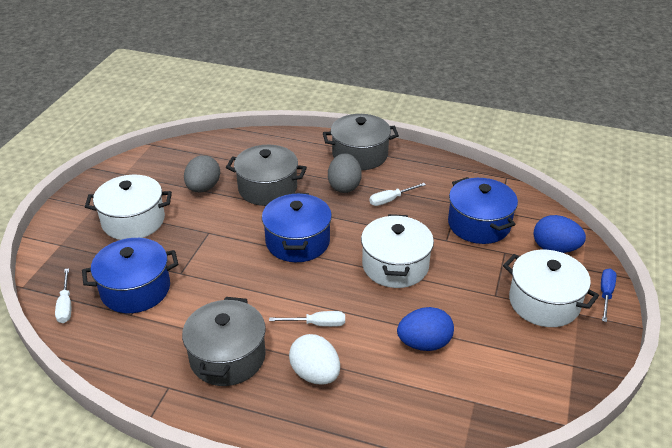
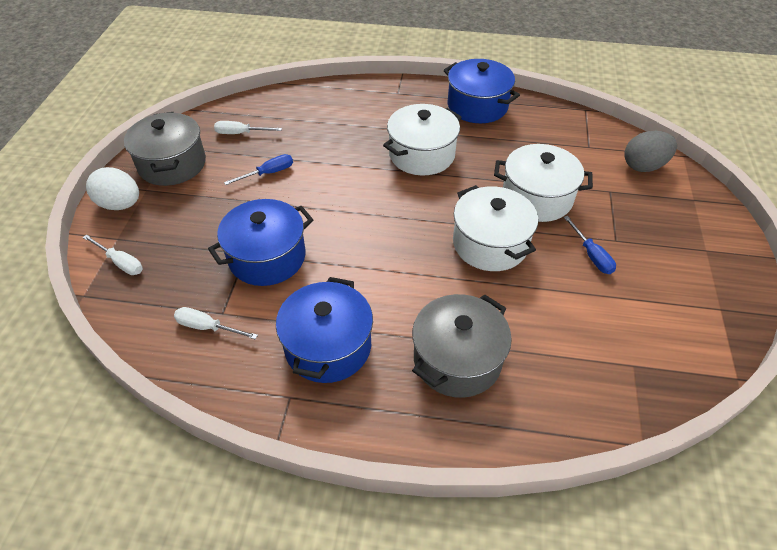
blue egg: [397,307,454,351] [533,215,586,253] = 2 -> none = 0
blue screwdriver: [601,268,616,322] = 1 -> [224,154,293,185] [564,216,616,274] = 2
grey egg: [184,155,220,192] [328,153,362,193] = 2 -> [624,131,677,172] = 1
grey pot: [182,297,266,386] [226,145,307,206] [323,114,399,170] = 3 -> [124,112,206,186] [412,294,512,398] = 2

